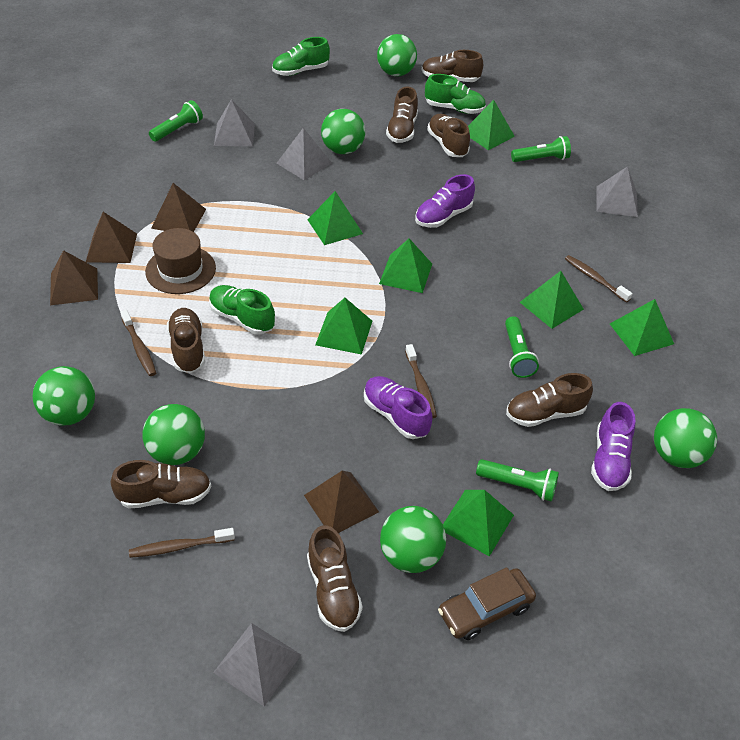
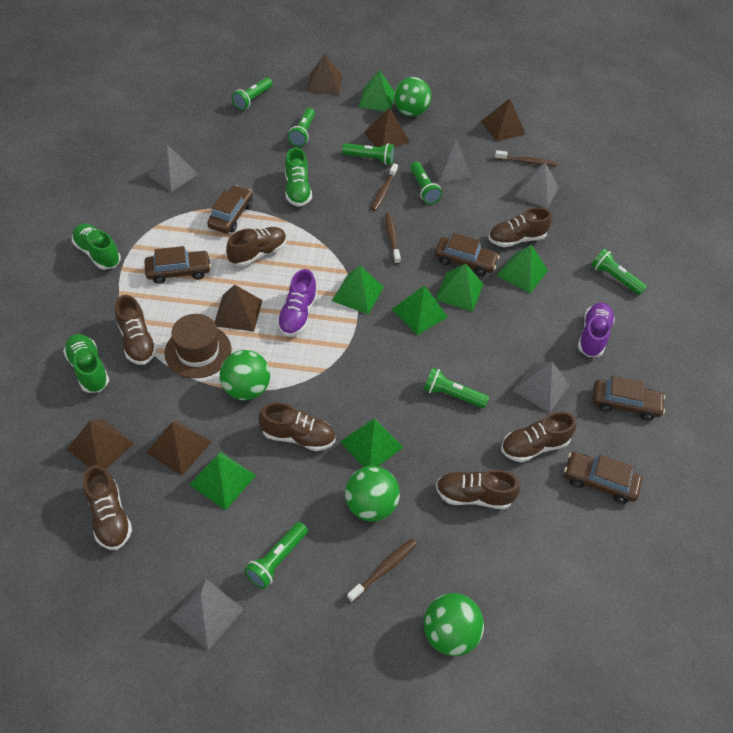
brown car: [438,567,536,640] = 1 -> [144,246,211,284] [207,185,253,233] [435,233,500,276] [564,452,642,504] [593,376,665,420] = 5
brown pyramid: [50,250,98,305] [86,212,137,263] [151,183,206,232] [304,471,379,533] = 4 -> [67,419,134,469] [146,420,211,475] [215,285,262,332] [307,54,342,95] [364,107,410,147] [481,98,525,142] = 6
green ball: [33,366,95,426] [142,404,205,465] [321,109,365,154] [377,34,417,76] [380,506,446,573] [654,408,717,468] = 6 -> [220,350,270,400] [345,466,400,522] [394,77,431,117] [423,593,484,656] = 4
green flashlight: [149,100,203,142] [476,459,559,502] [505,316,539,378] [511,136,571,162] = 4 -> [232,77,273,110] [244,522,308,589] [288,108,315,147] [342,143,395,165] [410,161,442,204] [423,367,489,408] [591,249,647,295] = 7
grey pyramid: [213,623,301,707] [214,99,255,146] [277,128,332,181] [596,166,638,217] = 4 -> [147,144,198,192] [170,579,244,651] [429,140,472,183] [512,362,570,413] [514,163,559,209] = 5
purple shoe: [364,376,433,439] [415,174,475,228] [591,402,636,491] = 3 -> [277,269,317,336] [578,303,615,357] = 2

